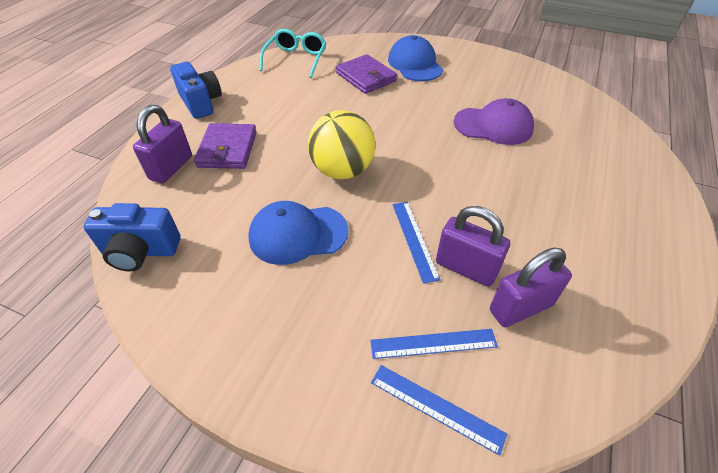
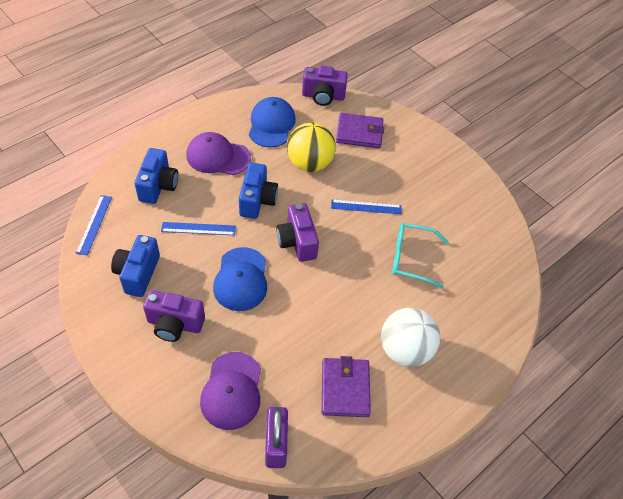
blue camera: [84,203,181,272] [170,62,222,119] = 2 -> [111,235,160,297] [134,148,178,204] [239,163,278,219] = 3
purple camera: none = 0 -> [143,290,205,342] [276,203,319,262] [302,66,348,106] = 3
purple cap: [453,98,534,145] = 1 -> [186,132,251,175] [200,352,261,430] = 2
purple padlock: [133,105,192,183] [436,206,510,287] [490,247,572,327] = 3 -> [265,407,288,468] = 1
white ball: none = 0 -> [381,308,440,367] = 1

